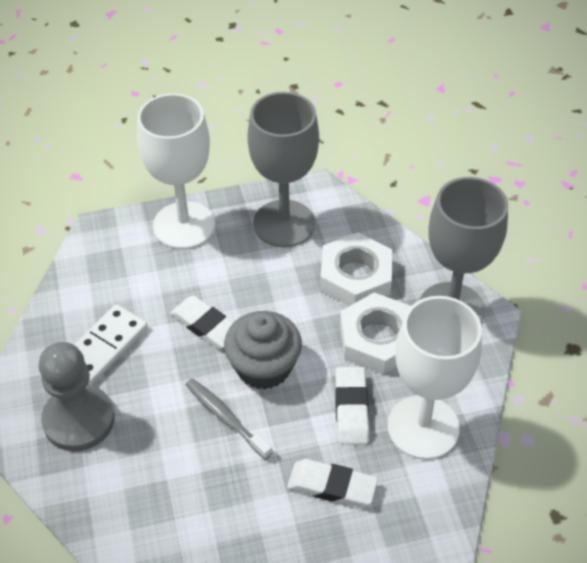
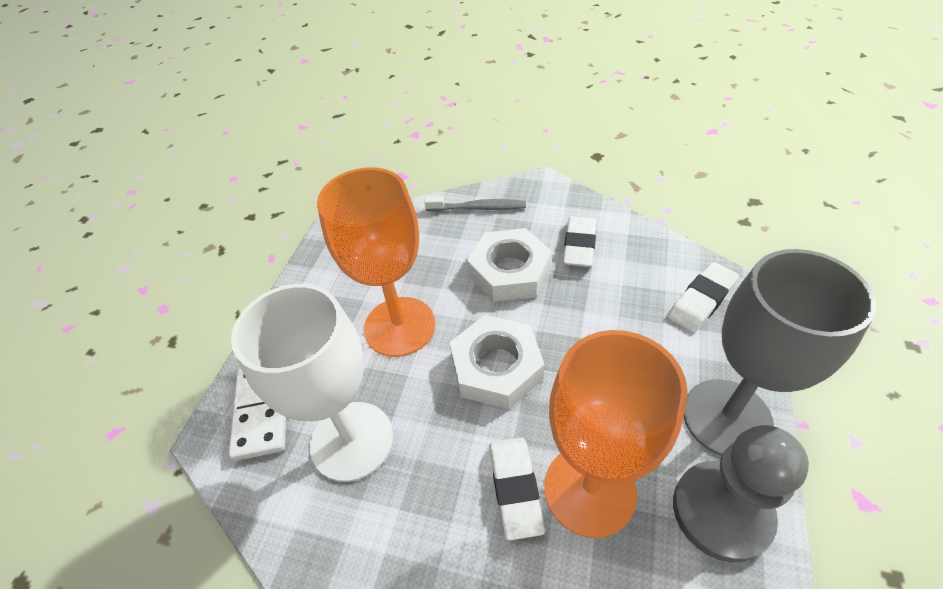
grey cupcake: [224,311,302,390] = 1 -> none = 0
grey goblet: [247,92,319,247] [420,177,508,323] = 2 -> [684,249,876,456] = 1
orange goblet: none = 0 -> [317,168,435,357] [544,330,688,538] = 2
white goblet: [137,93,215,249] [387,296,482,460] = 2 -> [231,284,393,482] = 1

